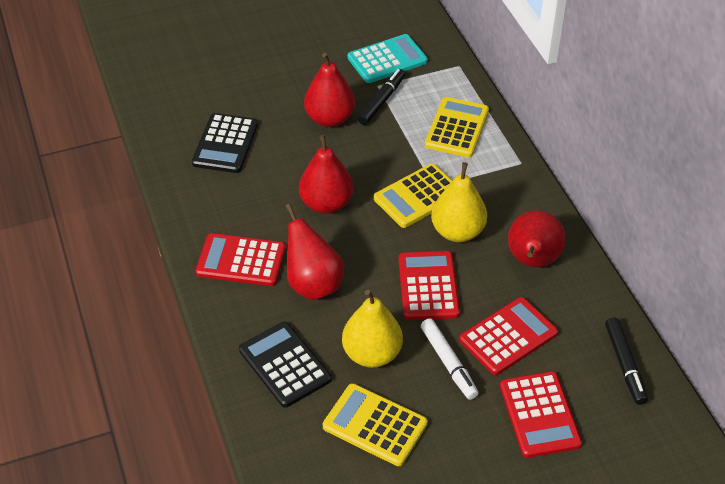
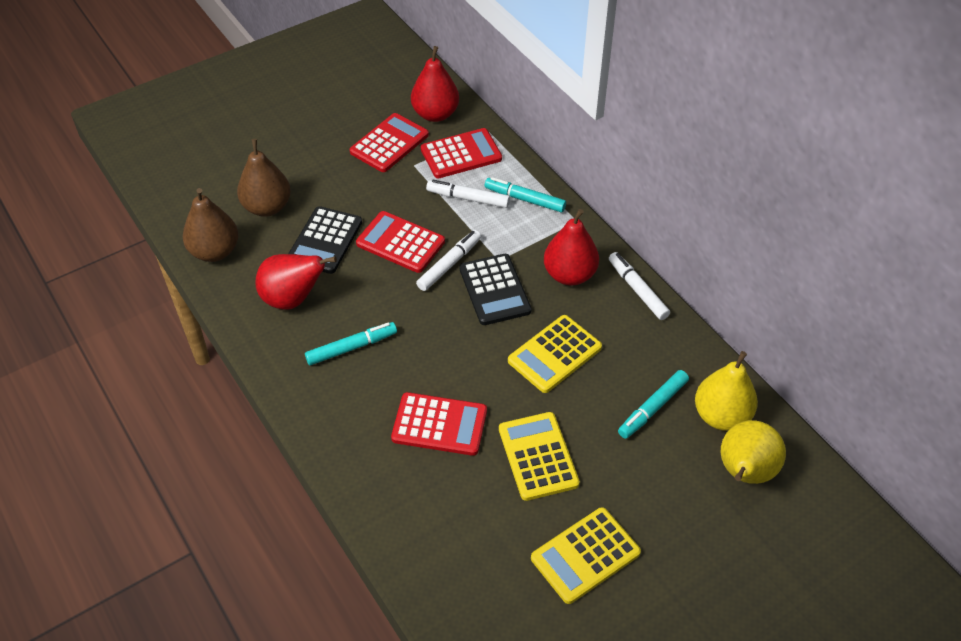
black marker: [357,69,405,125] [605,318,648,405] = 2 -> none = 0
brown pear: none = 0 -> [183,188,239,262] [237,139,291,217] = 2
red pear: [286,204,344,300] [299,135,354,214] [304,53,355,127] [508,210,566,267] = 4 -> [255,254,337,310] [411,46,459,122] [544,209,599,286] = 3
turquoise calculator: [348,34,428,83] = 1 -> none = 0
turquoise marker: none = 0 -> [305,322,397,365] [485,177,566,212] [618,370,689,439] = 3
white marker: [421,318,478,400] = 1 -> [416,230,481,291] [426,180,510,208] [609,252,670,320] = 3

